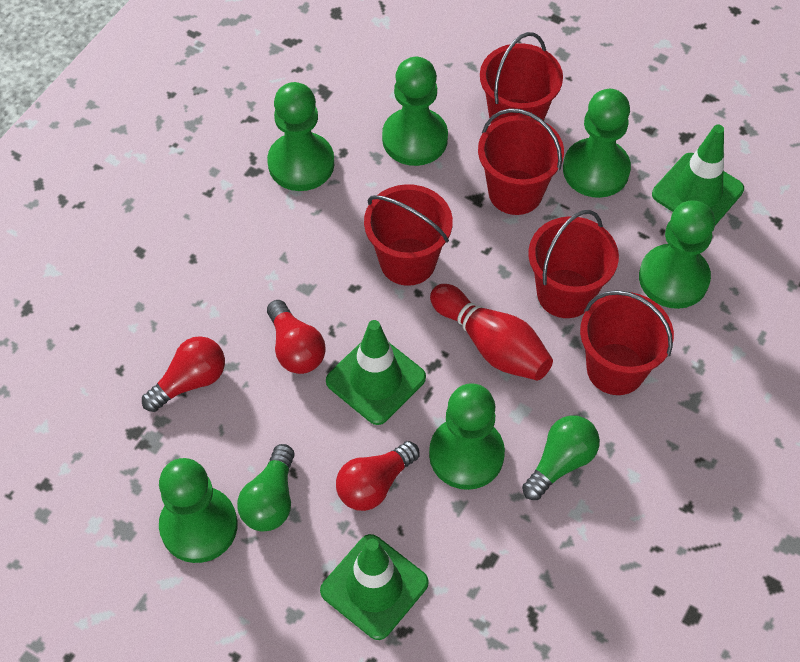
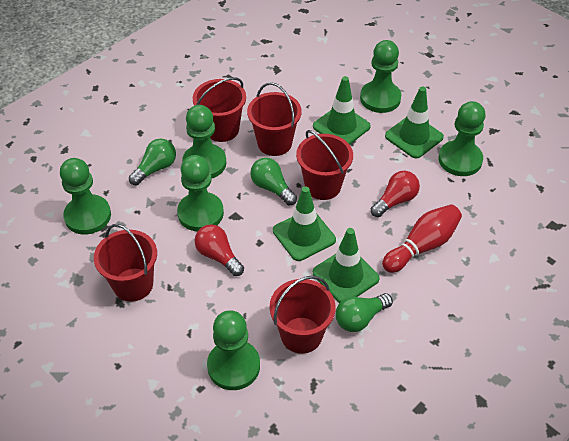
green light bulb: [237,444,295,531] [522,415,600,500] = 2 -> [129,138,176,185] [250,158,297,205] [336,293,393,332] = 3
green traffic cone: [320,534,429,640] [326,320,426,425] [652,125,744,225] = 3 -> [273,186,336,261] [313,76,371,145] [313,228,380,303] [385,87,444,158] = 4
red light bulb: [142,336,225,412] [267,300,326,374] [336,441,420,511] = 3 -> [195,224,244,276] [371,171,420,217] = 2

